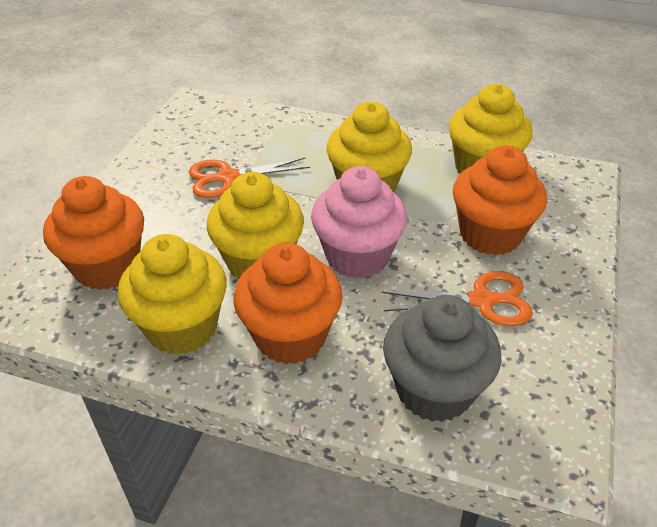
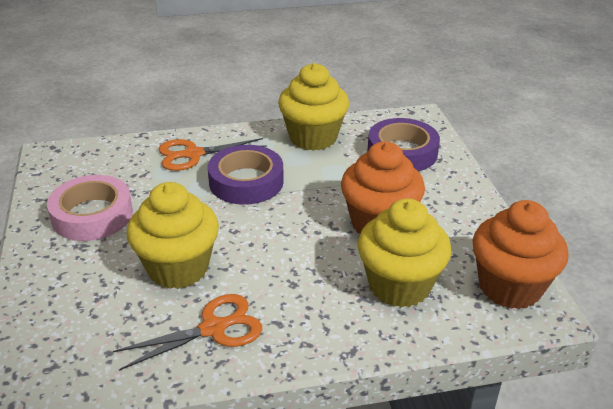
grey cupcake: [383,295,502,422] = 1 -> none = 0
orange cupcake: [43,176,144,290] [234,243,343,364] [453,146,547,255] = 3 -> [341,142,425,234] [473,200,569,309] = 2
pink cupcake: [311,166,407,279] = 1 -> none = 0
pink tape: none = 0 -> [47,175,133,241] = 1
purple tape: none = 0 -> [208,145,284,205] [367,118,440,171] = 2
yellow cupcake: [118,234,227,355] [207,172,304,280] [326,102,412,192] [449,84,533,174] = 4 -> [127,182,219,289] [278,63,349,151] [358,199,452,308] = 3

